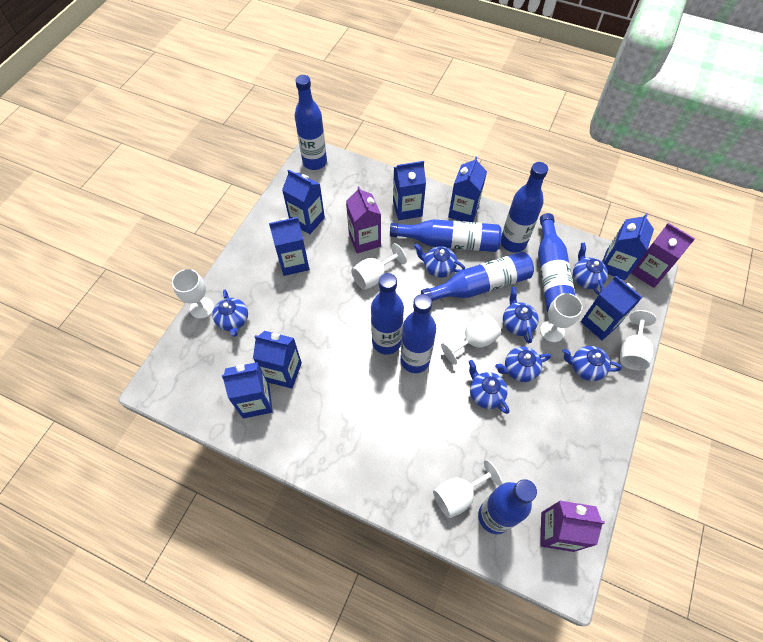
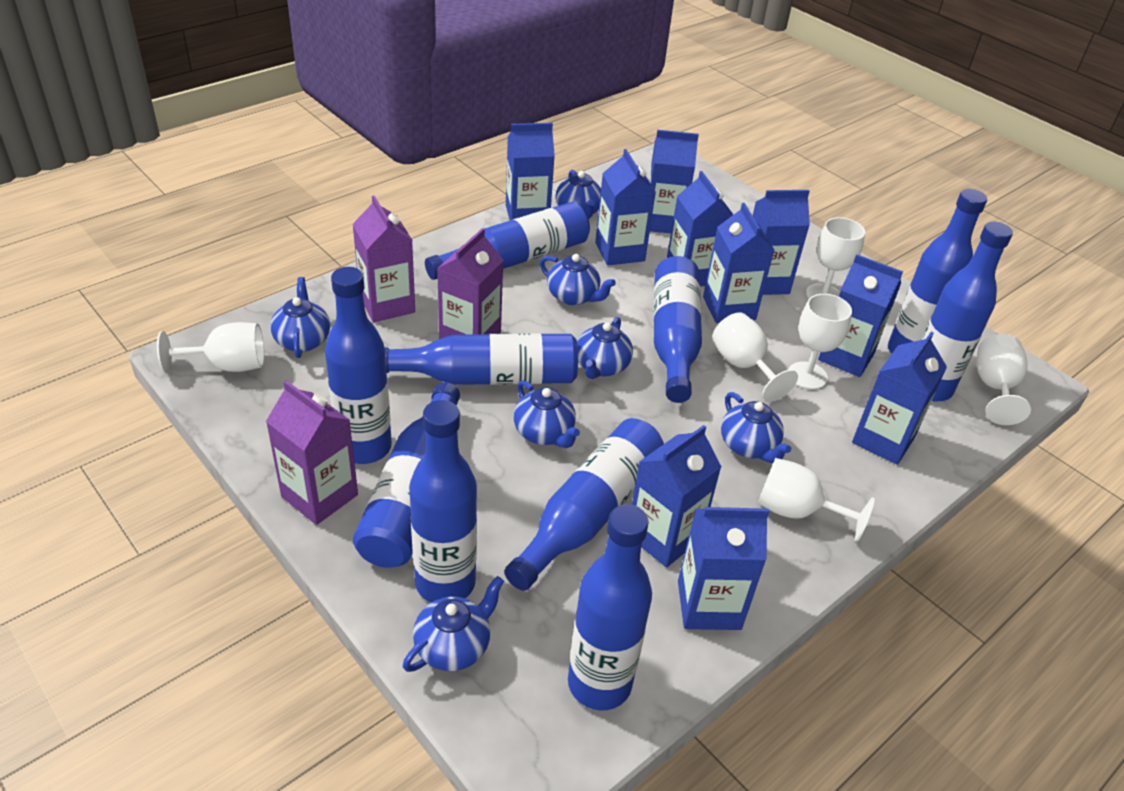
blue bottle: [294,75,327,170] [371,273,404,355] [390,219,501,252] [400,294,436,373] [421,252,534,302] [478,479,537,534] [501,162,548,253] [538,213,575,312] = 8 -> [325,267,392,464] [353,382,460,568] [385,333,578,385] [409,400,477,603] [425,202,590,280] [504,418,664,591] [568,504,652,710] [654,256,702,403] [888,189,987,354] [922,221,1013,402] = 10
blue carton: [222,362,273,419] [253,331,302,389] [269,217,309,276] [282,169,325,234] [393,161,426,220] [448,156,487,222] [581,276,642,340] [602,213,654,280] = 8 -> [506,123,555,220] [595,149,656,265] [632,425,721,568] [649,130,699,233] [667,171,734,287] [678,507,769,630] [703,203,774,323] [753,190,810,295] [818,254,903,377] [852,332,947,465] = 10

